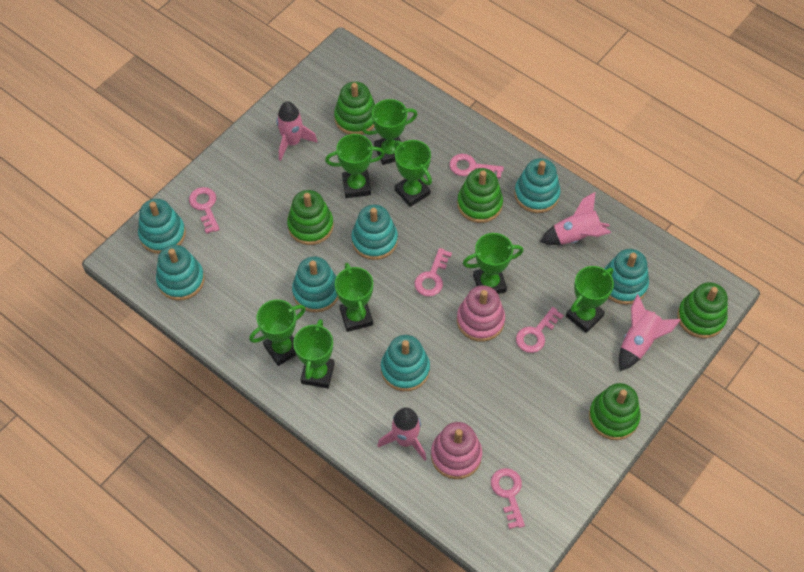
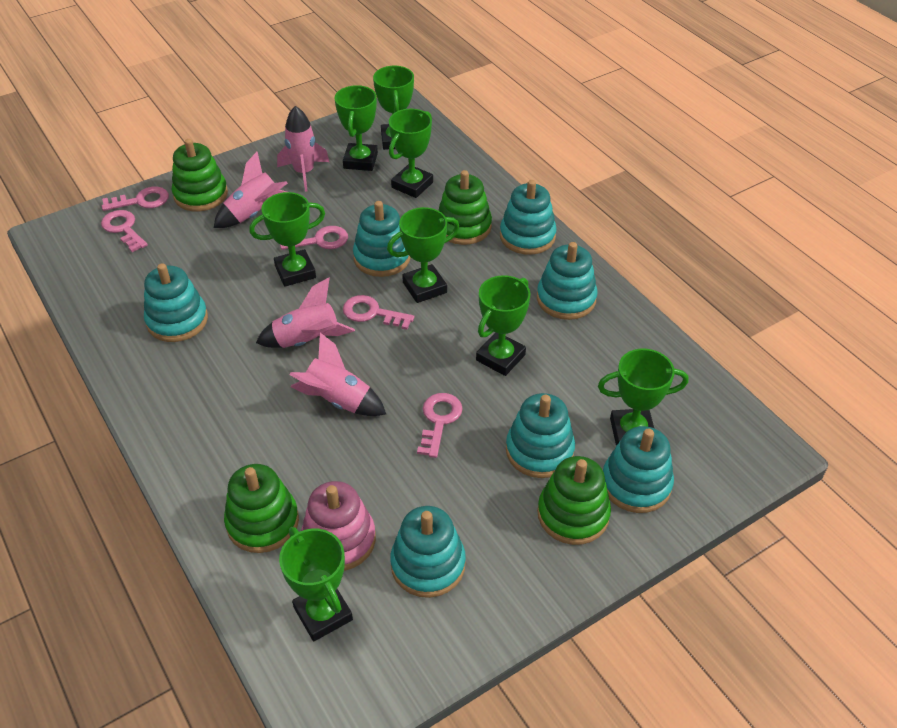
green stacking toy: [287,190,334,245] [334,82,375,135] [457,168,503,223] [589,383,641,440] [677,282,728,338] = 5 -> [172,139,228,211] [224,464,299,553] [438,170,492,245] [537,456,611,545] = 4
pink stacking toy: [431,422,482,479] [457,285,505,342] = 2 -> [301,481,376,571] = 1

